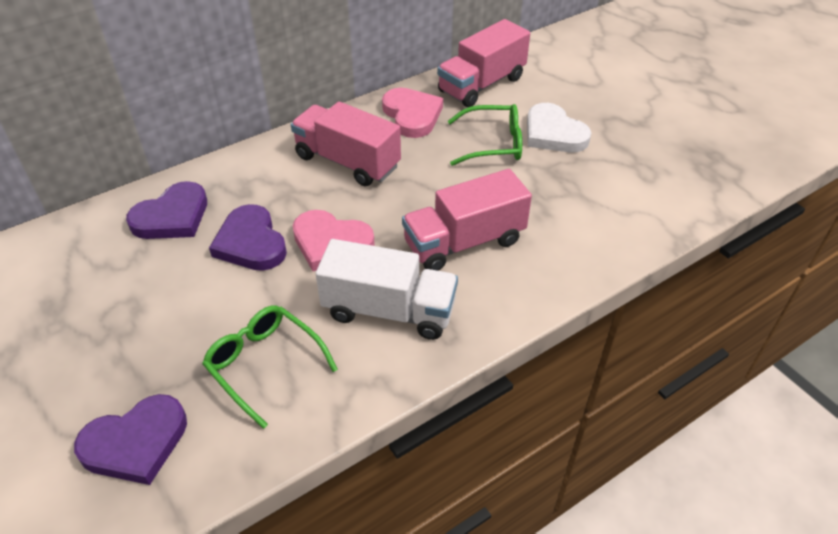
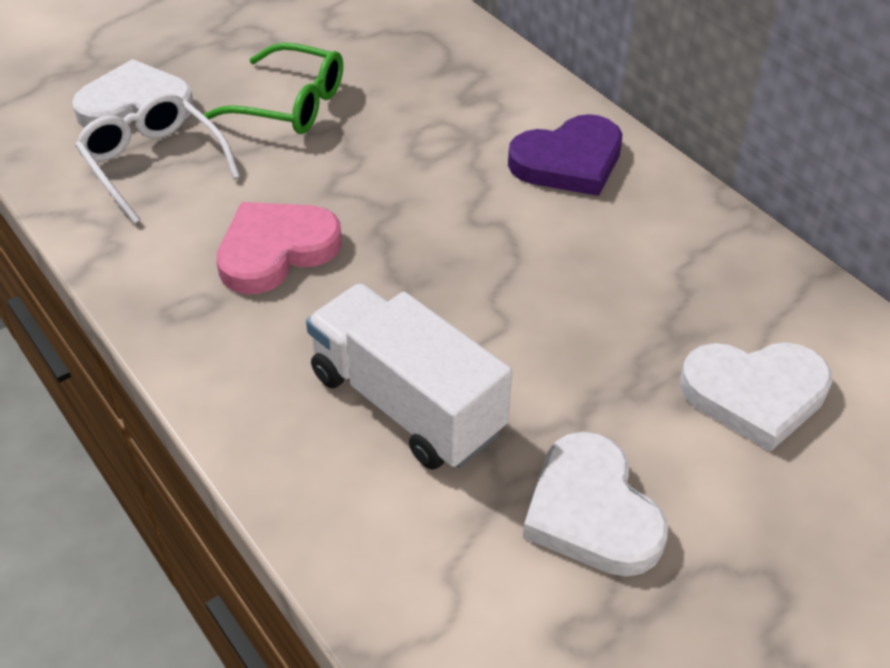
green glasses: [202,306,338,429] [448,104,522,166] = 2 -> [203,43,343,134] = 1
pink heart: [293,210,375,271] [382,88,443,138] = 2 -> [216,202,342,294] = 1
pink truck: [291,102,401,186] [402,169,532,271] [437,19,530,107] = 3 -> none = 0
purple heart: [74,394,187,485] [126,181,207,239] [209,204,287,271] = 3 -> [508,114,623,196] = 1
white glasses: none = 0 -> [75,93,240,224] = 1
white heart: [527,103,591,152] = 1 -> [72,59,194,128] [523,432,668,577] [680,342,832,452] = 3

